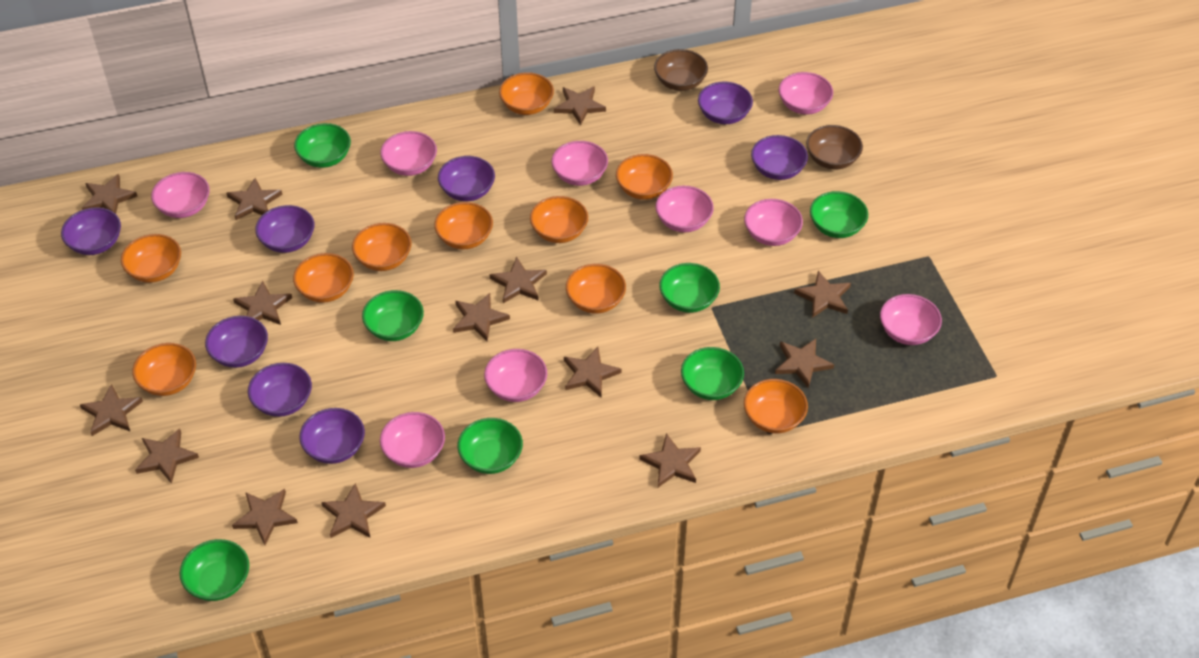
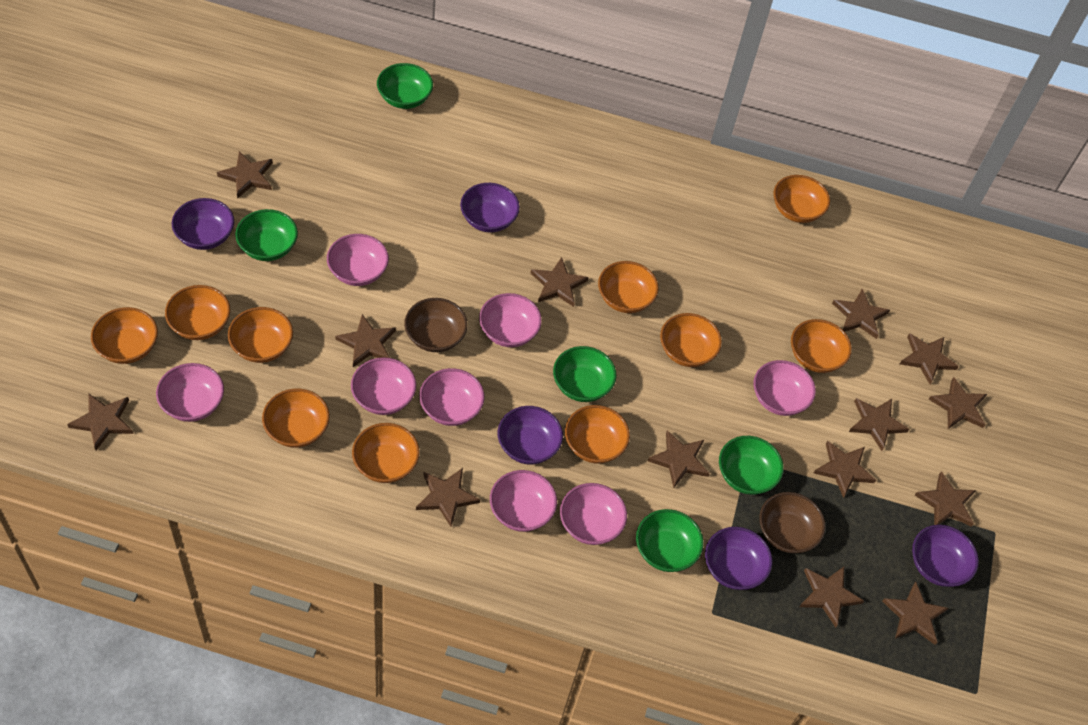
green bowl: [180,539,249,601] [294,123,351,168] [362,290,424,341] [457,418,523,474] [659,263,720,313] [681,347,744,400] [810,191,868,238] = 7 -> [235,209,298,261] [377,63,433,109] [553,346,617,402] [636,509,704,572] [719,436,784,495] = 5
pink bowl: [151,172,210,218] [380,131,437,176] [380,412,445,468] [484,349,547,402] [551,141,608,186] [655,186,714,232] [744,199,803,246] [779,72,833,115] [880,294,942,345] = 9 -> [156,363,224,422] [327,234,389,286] [351,357,416,415] [419,368,485,426] [479,293,542,347] [490,470,557,532] [560,483,627,545] [754,360,816,416] = 8
purple bowl: [61,207,121,255] [205,316,268,368] [248,363,312,417] [255,205,314,253] [299,408,365,464] [438,156,495,201] [698,81,753,124] [751,135,808,180] = 8 -> [172,198,234,250] [460,183,520,232] [498,406,563,465] [705,527,772,590] [912,525,979,587] = 5

